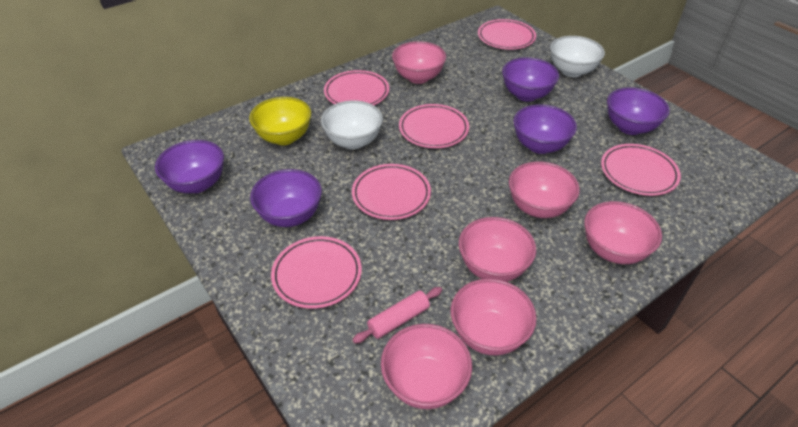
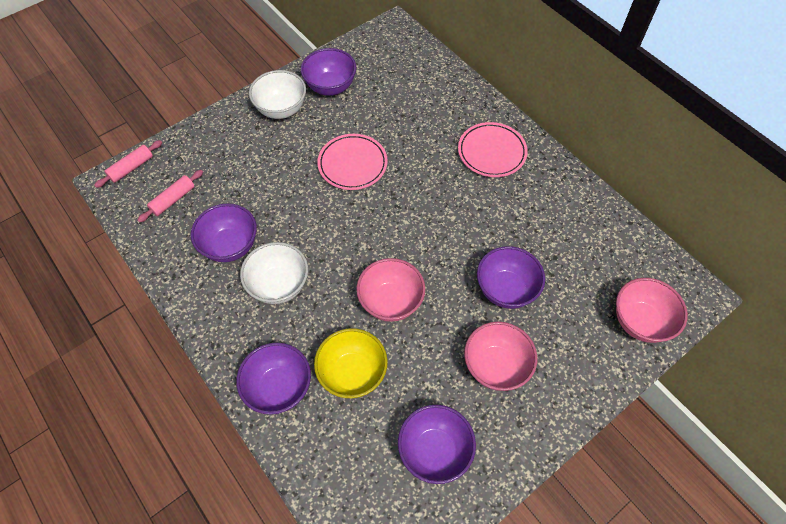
pink bowl: [381,324,472,409] [392,41,446,84] [451,279,537,355] [459,217,536,282] [509,161,580,218] [584,201,662,264] = 6 -> [356,258,425,322] [464,322,537,391] [616,278,688,343] = 3
pink plate: [271,236,362,309] [324,70,389,105] [352,164,431,220] [399,104,469,148] [478,19,536,50] [601,144,681,196] = 6 -> [317,134,388,190] [458,122,528,177] = 2
pink rolling pin: [352,287,442,343] = 1 -> [94,140,162,188] [137,170,203,223] = 2

